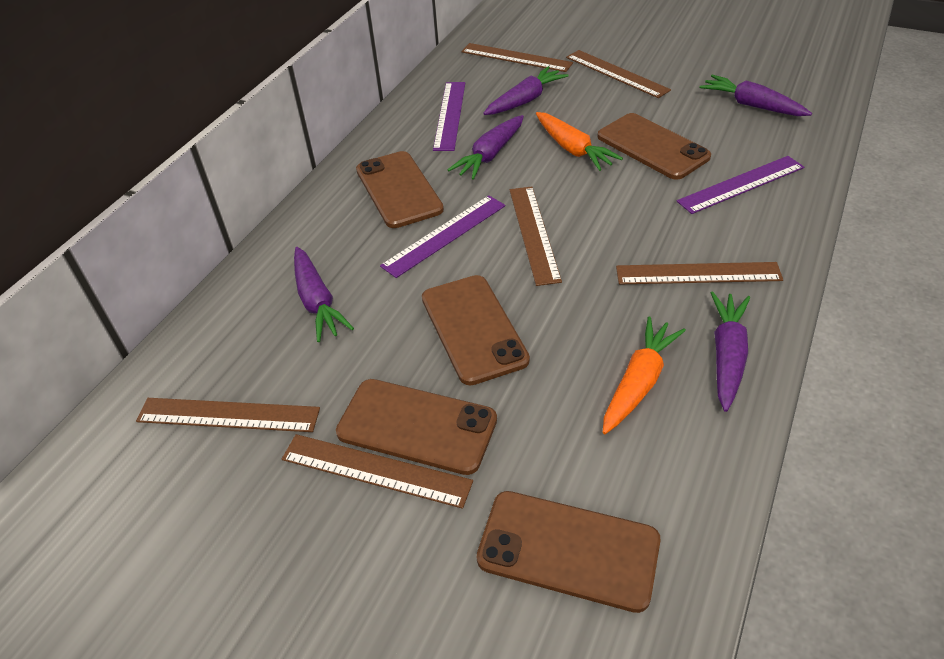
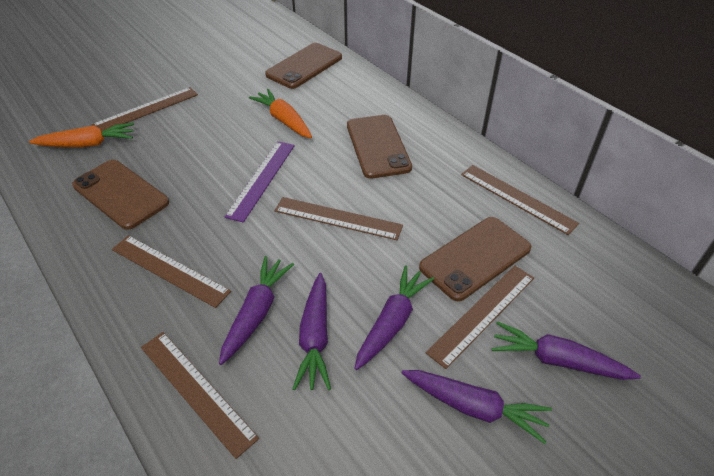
brown phone: [336,379,497,475] [356,151,444,228] [422,275,530,385] [476,491,661,613] [597,113,711,180] = 5 -> [72,160,169,230] [265,43,342,89] [347,115,412,179] [419,217,531,301] = 4
purple ruler: [380,195,505,278] [433,82,465,151] [677,156,804,214] = 3 -> [225,141,295,223] = 1

